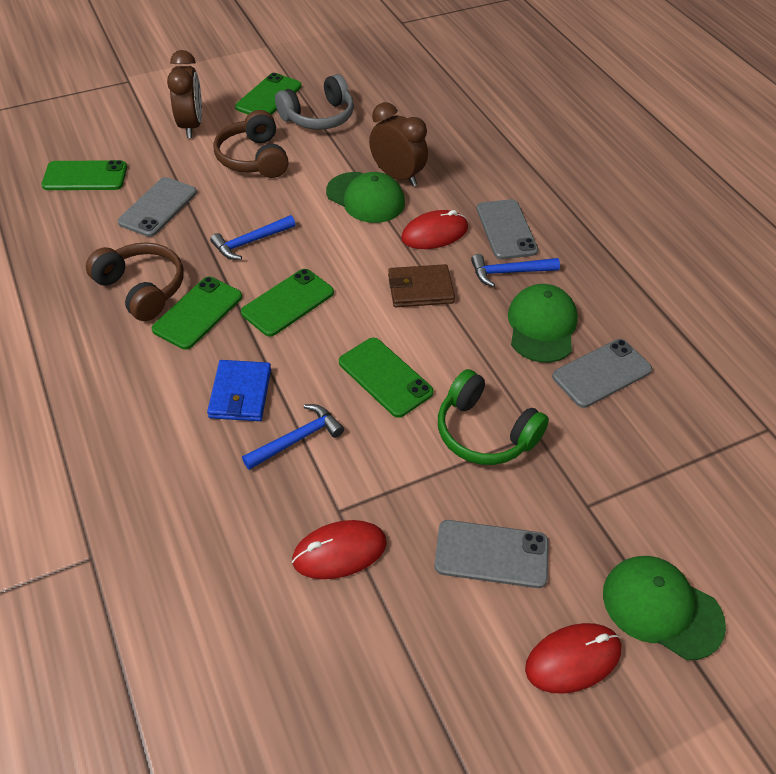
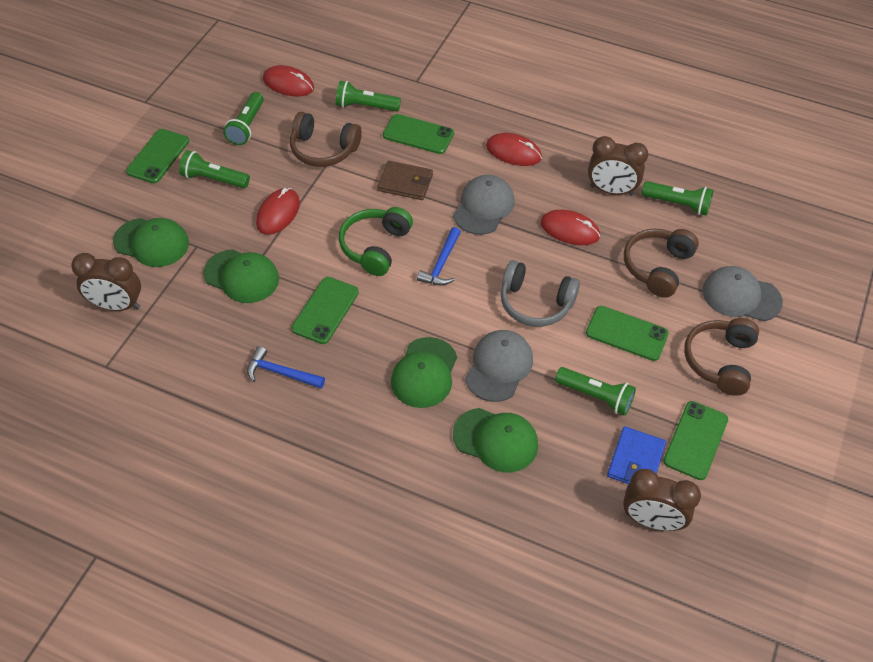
blue hammer: [210,215,296,260] [242,404,344,470] [471,254,560,287] = 3 -> [247,346,325,389] [417,227,461,286] = 2
brown clock: [167,50,202,138] [369,102,428,186] = 2 -> [71,253,141,311] [588,136,648,196] [623,469,701,531] = 3
brown headphones: [86,242,184,321] [214,110,289,178] = 2 -> [290,112,362,167] [624,228,699,298] [684,318,759,396] = 3
green cap: [326,172,405,223] [508,284,578,363] [603,556,726,660] = 3 -> [113,218,189,267] [203,249,279,303] [391,337,457,408] [453,408,538,472] = 4
green flashlight: none = 0 -> [179,150,250,188] [223,92,264,145] [336,81,401,111] [555,367,636,416] [642,181,713,216] = 5
grey cap: none = 0 -> [453,175,514,235] [465,330,533,402] [703,266,783,321] = 3
grey phone: [118,177,197,237] [434,520,549,588] [477,199,538,259] [552,339,652,408] = 4 -> none = 0
red mouse: [292,520,387,579] [401,210,468,249] [525,623,621,694] = 3 -> [256,188,300,235] [263,65,314,96] [486,133,542,166] [540,210,600,245] = 4

